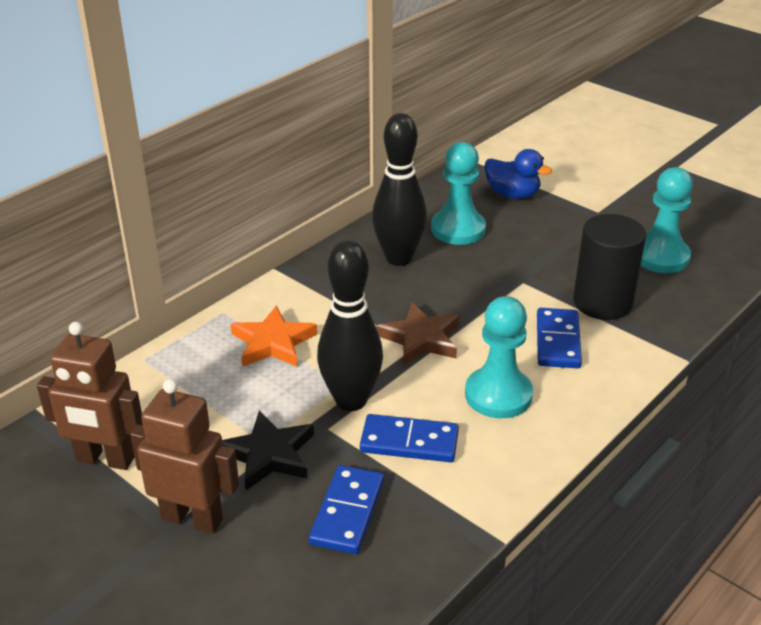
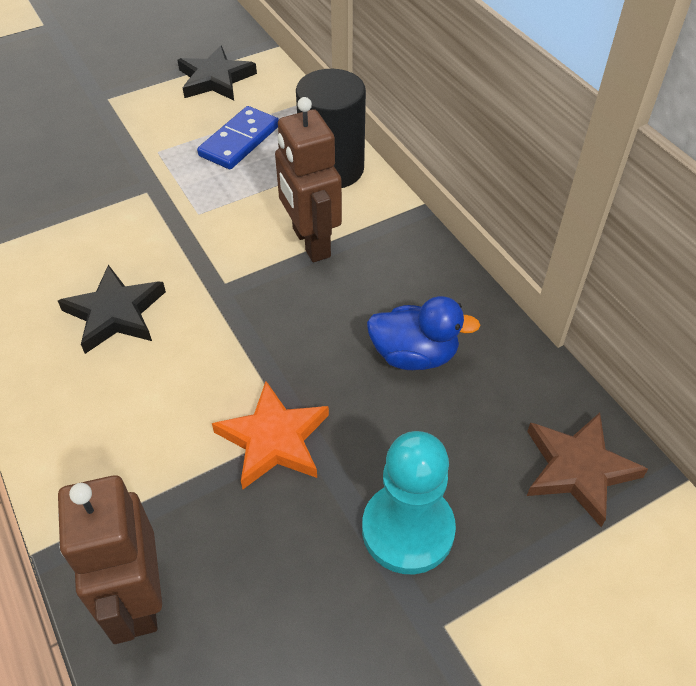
black bowling pin: [317,240,383,411] [372,113,427,266] = 2 -> none = 0
black star: [222,410,314,490] = 1 -> [58,265,166,354] [177,45,257,100] = 2
blue domino: [309,465,384,554] [360,414,459,462] [537,308,582,368] = 3 -> [197,106,279,169] = 1
turquoise pawn: [431,142,486,245] [465,296,533,418] [641,167,693,273] = 3 -> [362,431,456,574] = 1

